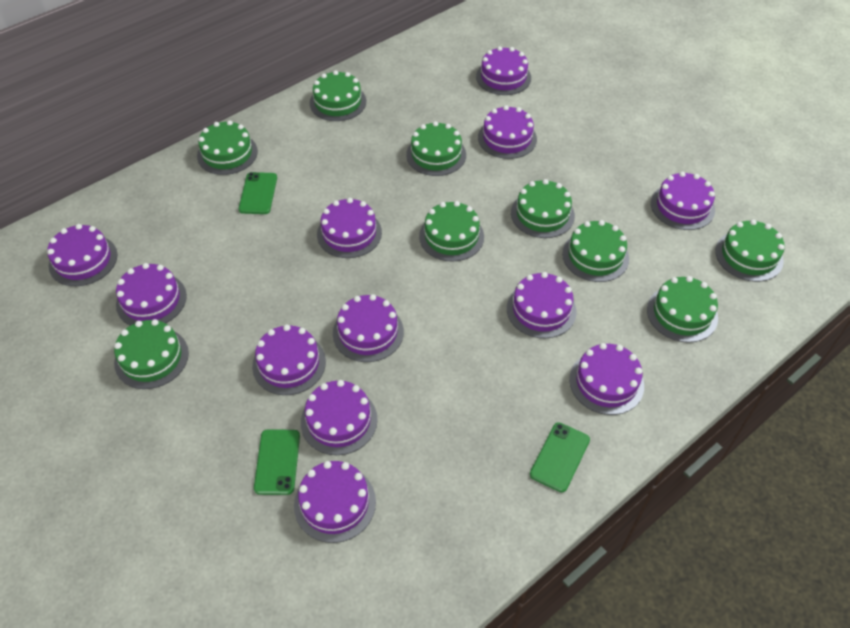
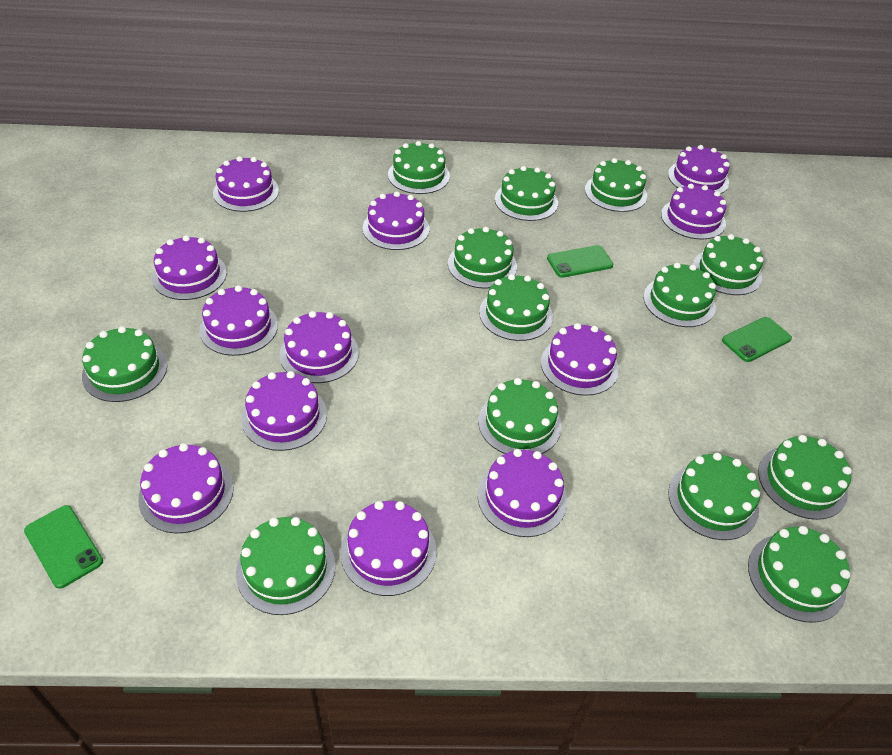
green cake: [114,319,189,389] [197,120,258,175] [310,70,366,121] [406,121,466,176] [419,201,484,262] [511,179,575,238] [562,220,629,282] [647,276,718,342] [715,219,785,282] = 9 -> [82,326,167,402] [236,517,336,615] [388,141,450,194] [448,227,517,289] [478,378,562,454] [479,274,553,341] [495,166,558,221] [585,158,647,212] [643,263,716,327] [668,453,760,540] [693,234,763,295] [748,526,851,623] [758,435,852,520] = 13

